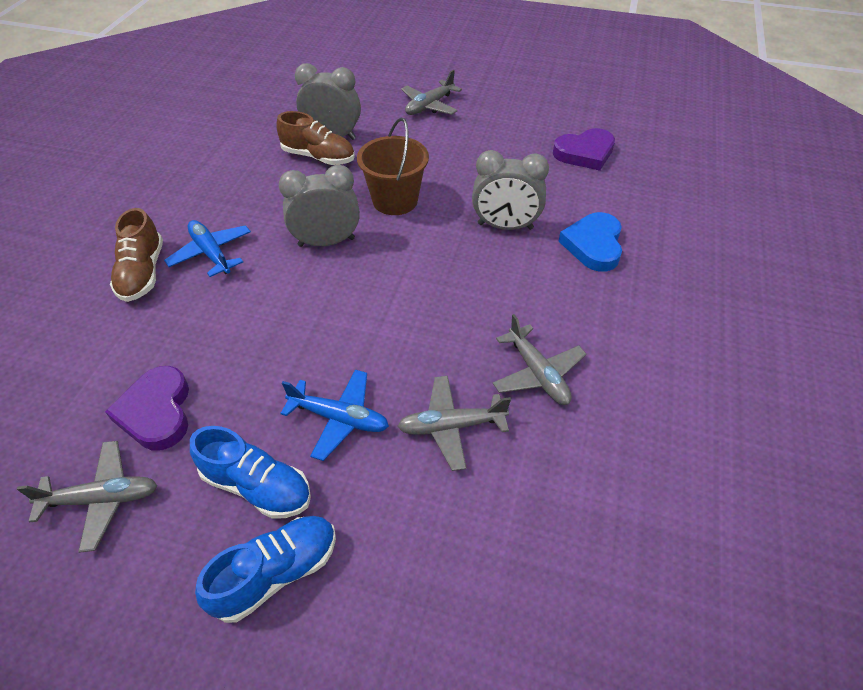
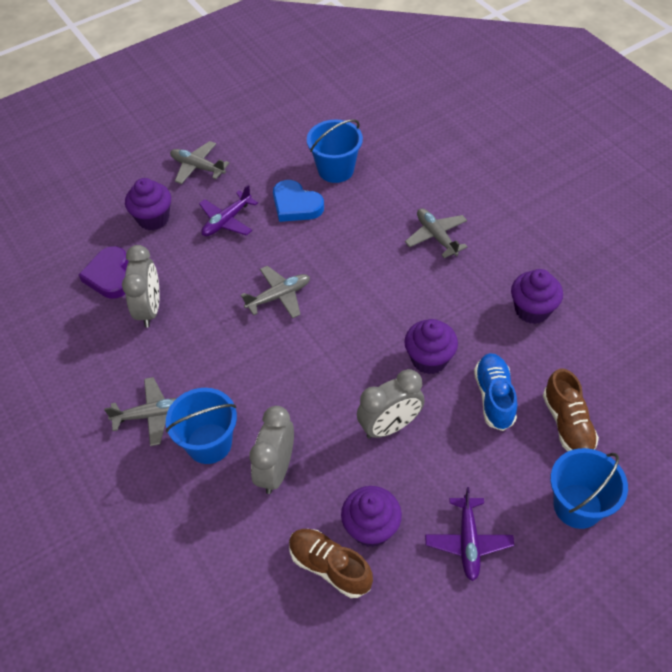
blue bucket: none = 0 -> [166,388,237,464] [307,119,363,183] [550,448,628,529] = 3
blue plane: [164,220,251,277] [280,369,389,461] = 2 -> none = 0
blue shoe: [190,426,311,519] [195,516,336,623] = 2 -> [474,353,517,431] = 1
brown bucket: [357,117,429,215] = 1 -> none = 0
purple cupcake: none = 0 -> [125,178,171,230] [341,486,402,547] [404,319,458,374] [511,269,563,324] = 4
purple heart: [105,366,189,450] [553,128,615,171] = 2 -> [79,246,129,299] = 1
purple plane: none = 0 -> [199,185,258,236] [425,487,514,581] = 2

